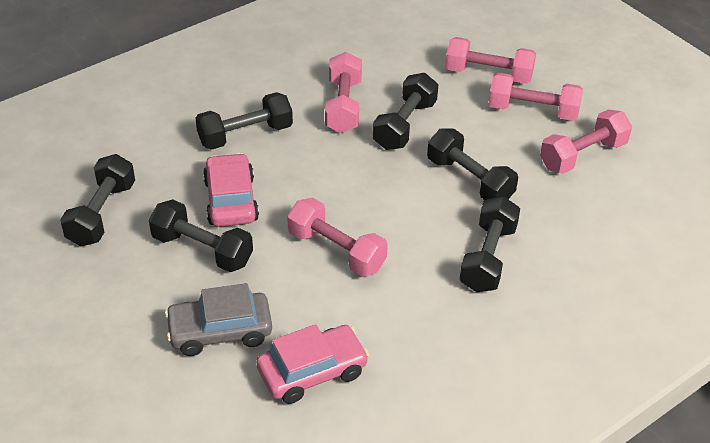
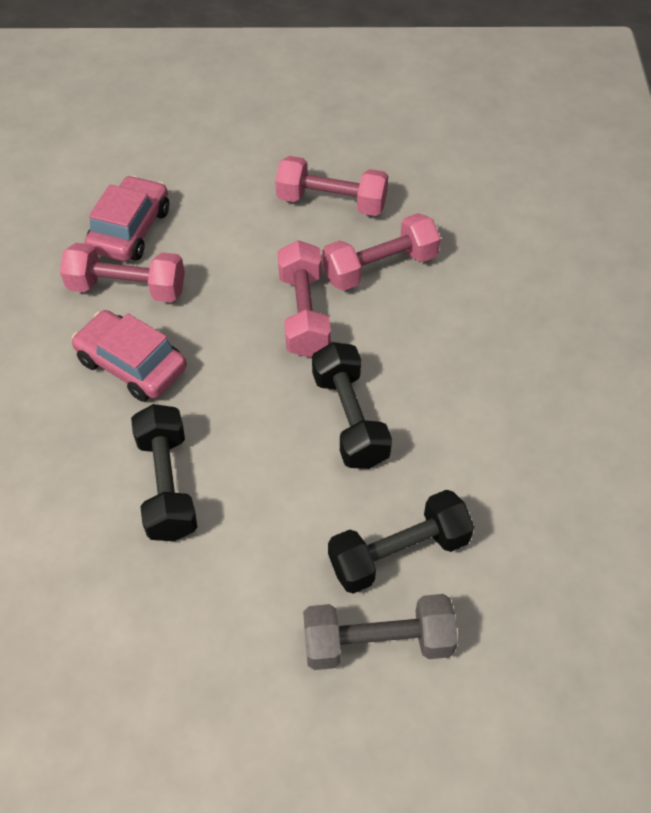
black dumbbell: [60,154,135,246] [149,199,253,272] [195,92,293,150] [373,73,438,150] [427,128,518,200] [460,196,520,292] = 6 -> [131,404,197,541] [312,342,392,469] [328,490,474,594] = 3
grey car: [165,283,272,356] = 1 -> none = 0
grey dumbbell: none = 0 -> [303,594,458,670] = 1
pink dumbbell: [287,198,388,277] [325,52,362,133] [445,37,536,84] [488,73,583,121] [540,109,632,174] = 5 -> [60,243,185,302] [275,156,388,216] [277,240,331,358] [322,213,441,291] = 4

